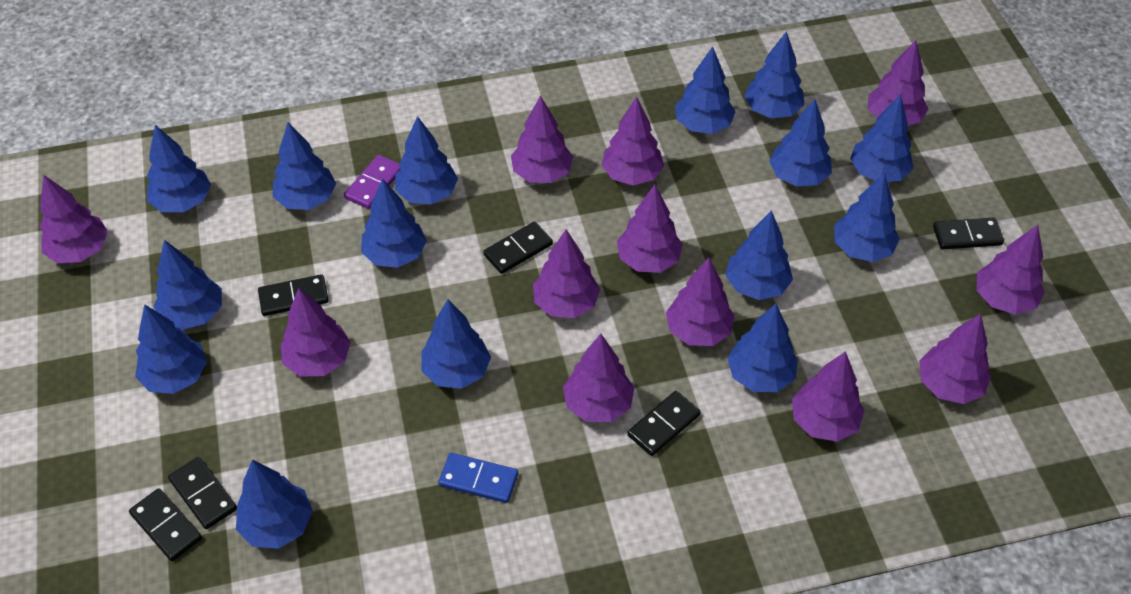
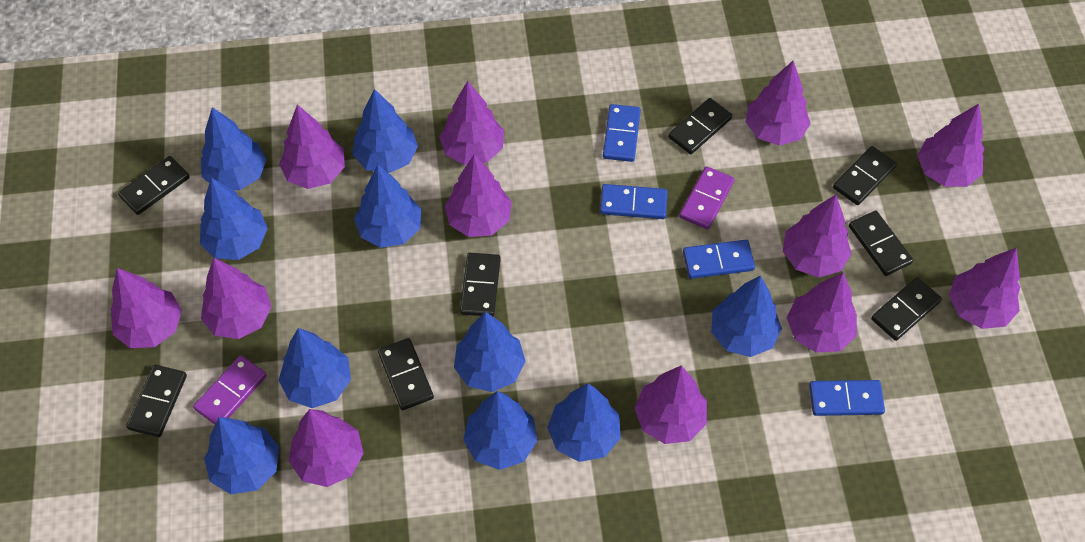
black domino: [129,488,202,561] [168,457,237,529] [258,274,329,316] [483,222,553,274] [627,391,700,456] [933,218,1004,250] = 6 -> [118,156,190,215] [126,365,187,437] [378,338,434,410] [460,253,501,316] [668,98,732,154] [833,146,897,205] [849,211,913,276] [871,277,942,341] = 8
blue domino: [438,453,518,503] = 1 -> [600,184,667,219] [603,104,641,162] [683,240,755,279] [809,380,885,416] = 4
blue tree: [135,304,207,394] [147,125,211,212] [154,240,222,330] [236,460,313,549] [273,122,336,210] [361,179,427,268] [395,116,458,204] [421,299,491,389] [675,46,736,134] [726,210,793,300] [727,304,798,392] [744,31,804,118] [769,99,832,186] [834,172,900,262] [850,95,913,182] = 15 -> [200,178,268,260] [201,107,267,190] [204,417,279,494] [278,328,351,408] [353,89,418,173] [354,165,421,248] [454,311,526,392] [463,391,537,470] [547,384,621,462] [711,276,782,357] = 10
purple domino: [344,155,400,209] = 1 -> [193,355,267,425] [679,166,734,230] = 2

